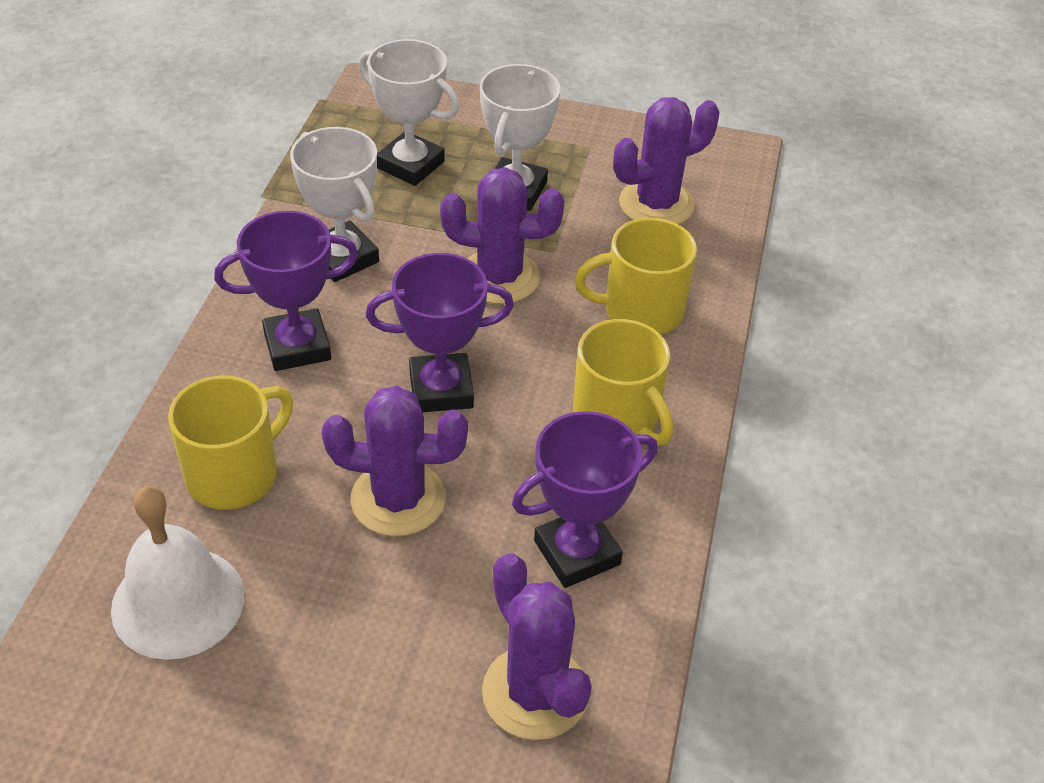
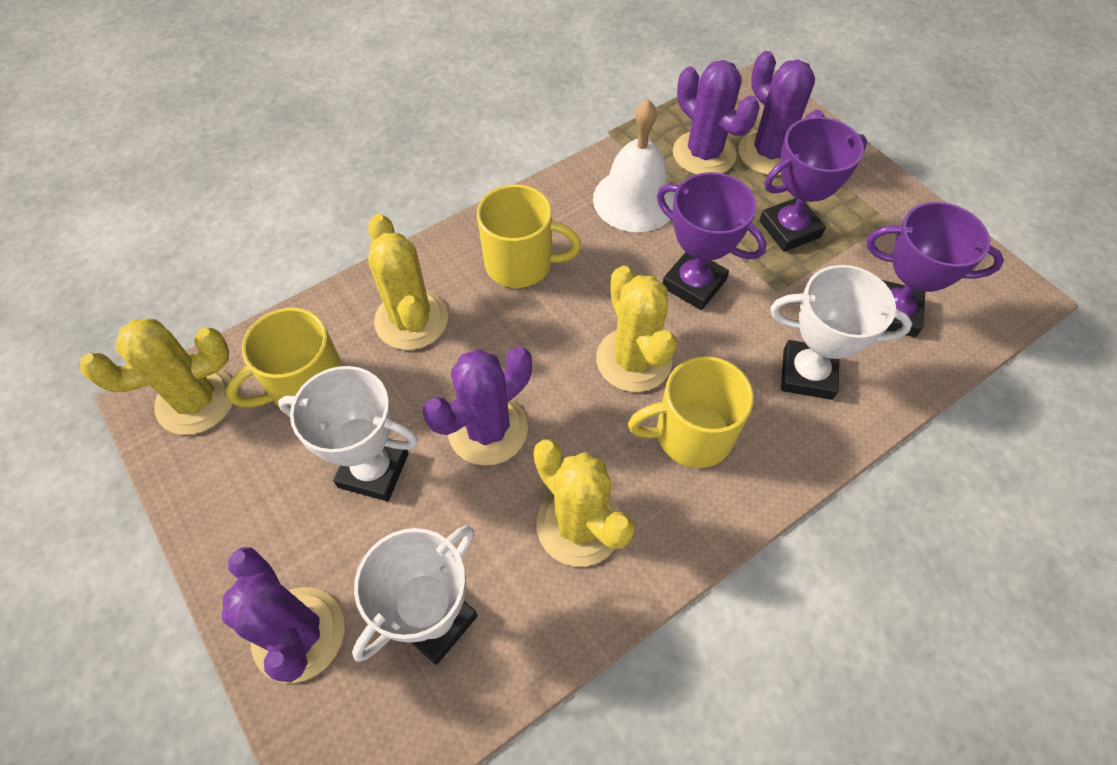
yellow cactus: none = 0 -> [80,319,233,435] [368,214,448,350] [533,439,635,567] [596,266,677,392] = 4

